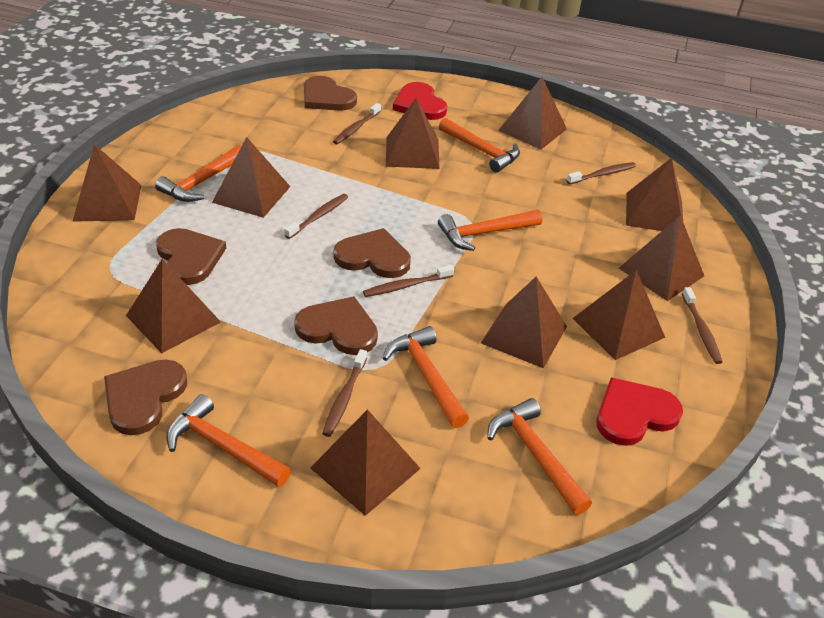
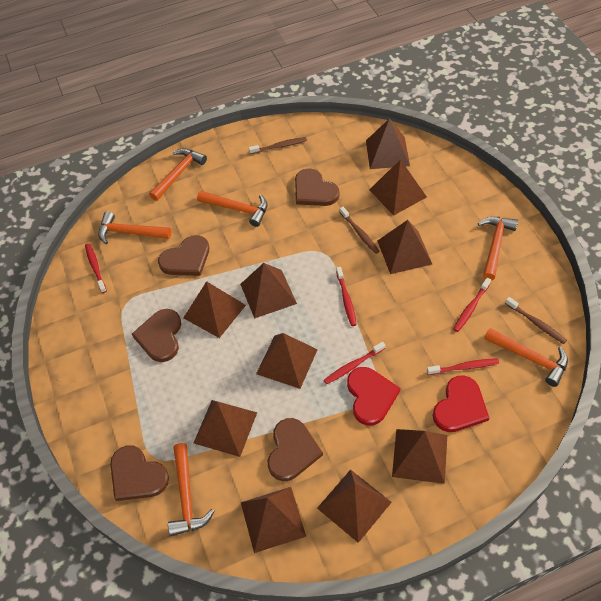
brown toothbrush: [284,194,348,239] [322,349,367,437] [333,103,381,144] [363,265,454,297] [567,162,636,184] [682,287,722,364] = 6 -> [249,137,307,154] [340,207,379,254] [505,297,567,344] = 3
red toothbrush: none = 0 -> [85,243,107,293] [324,341,386,384] [336,267,357,326] [427,358,499,375] [453,278,491,332] = 5

